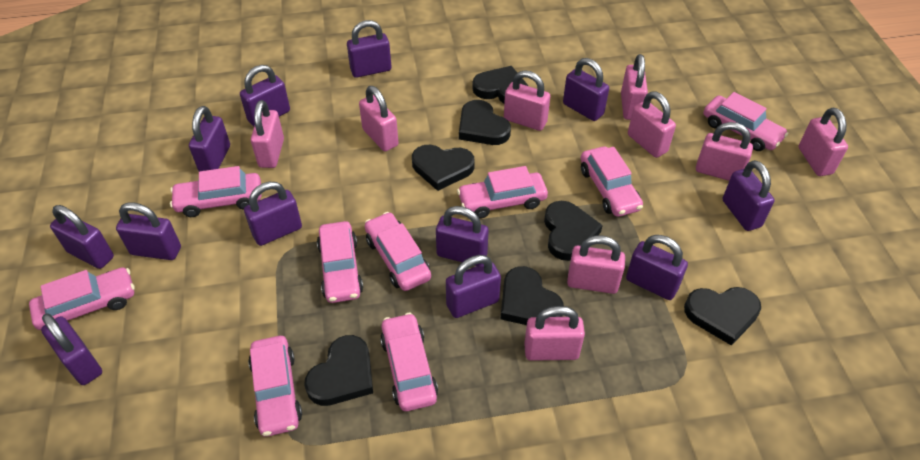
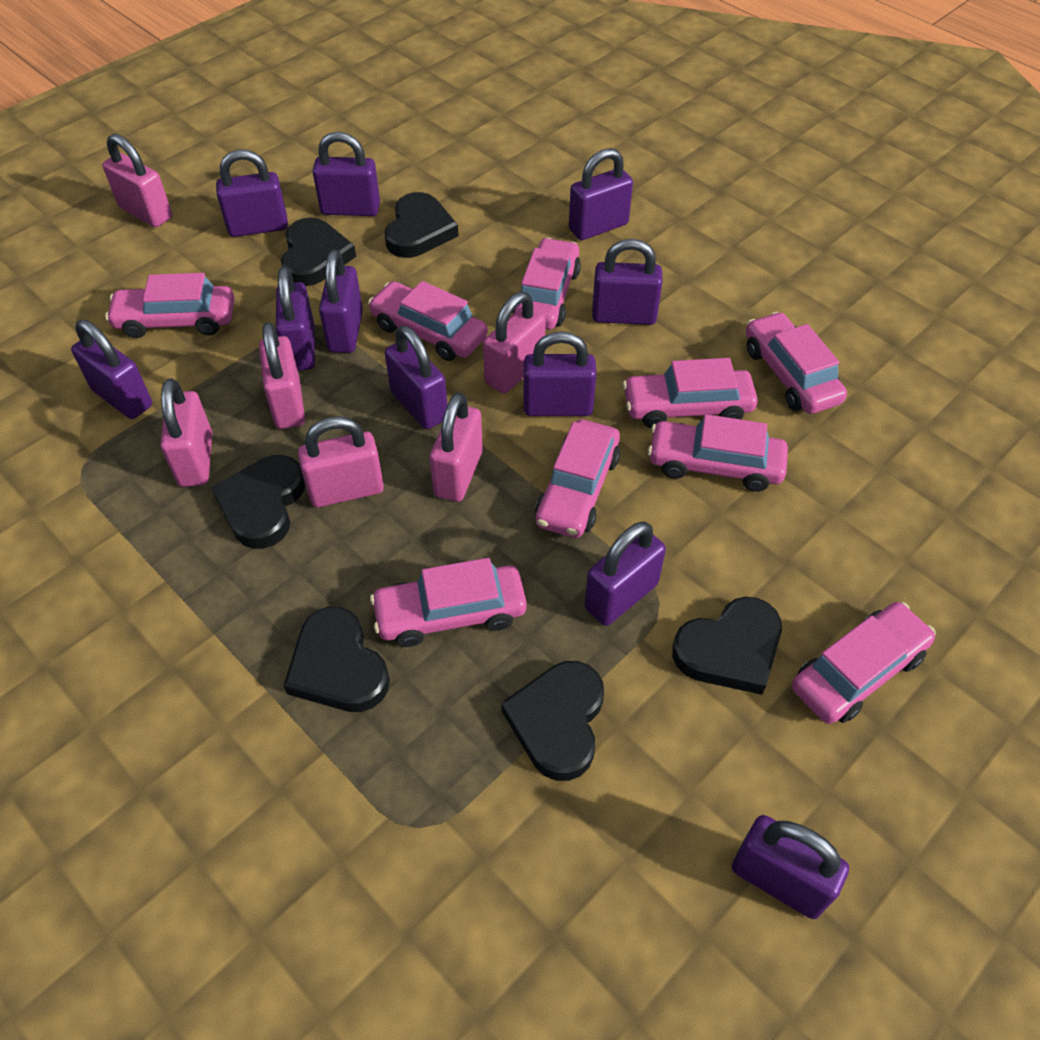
black heart: [304,335,373,406] [412,145,475,191] [459,100,511,145] [472,66,528,104] [501,266,564,325] [544,201,603,261] [684,287,761,346] = 7 -> [211,455,305,549] [281,218,356,286] [283,607,390,712] [385,192,459,258] [501,661,604,781] [672,597,782,695] = 6
pink padlock: [251,100,284,168] [359,86,399,151] [504,70,550,131] [524,306,585,361] [567,236,625,294] [621,54,648,120] [628,91,676,158] [696,122,753,181] [798,108,848,176] = 9 -> [102,134,172,227] [160,378,213,487] [259,322,305,429] [298,416,384,507] [429,393,483,502] [483,292,546,394] = 6
purple padlock: [41,313,102,385] [50,205,114,269] [116,202,181,260] [189,106,230,171] [240,65,290,127] [244,182,302,246] [347,20,391,78] [436,206,489,266] [446,255,501,318] [563,58,609,121] [626,235,688,300] [723,160,775,231] = 12 -> [71,320,152,419] [216,150,288,237] [276,267,315,371] [312,132,380,216] [319,250,363,353] [385,326,447,429] [524,331,596,416] [569,148,633,240] [585,522,666,626] [592,239,662,325] [732,815,849,919] = 11

